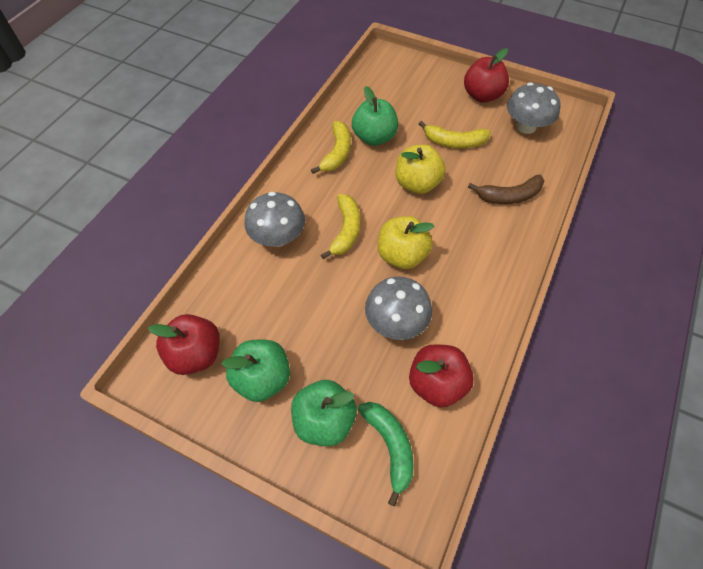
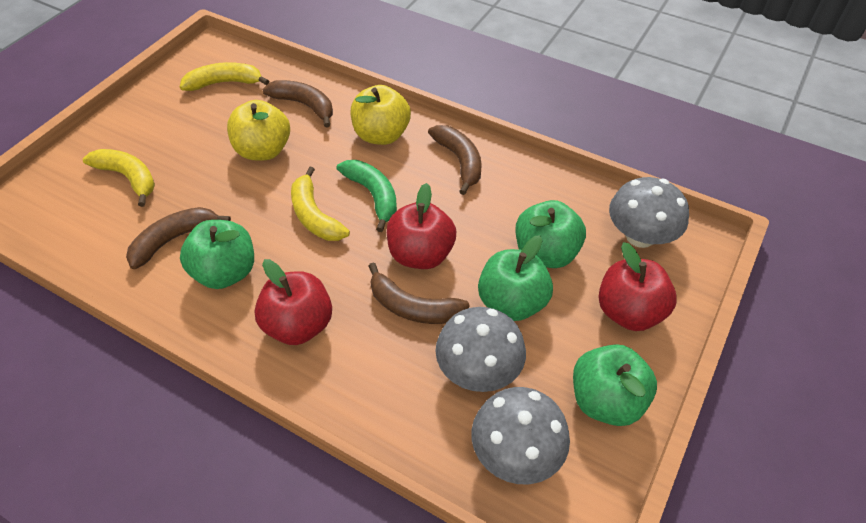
brown banana: [468,175,544,204] = 1 -> [126,207,231,269] [262,80,333,128] [368,262,470,324] [428,125,482,195] = 4
green apple: [221,340,290,402] [291,380,357,446] [352,86,398,146] = 3 -> [180,220,254,289] [478,235,553,321] [516,200,586,268] [573,344,657,426] = 4

